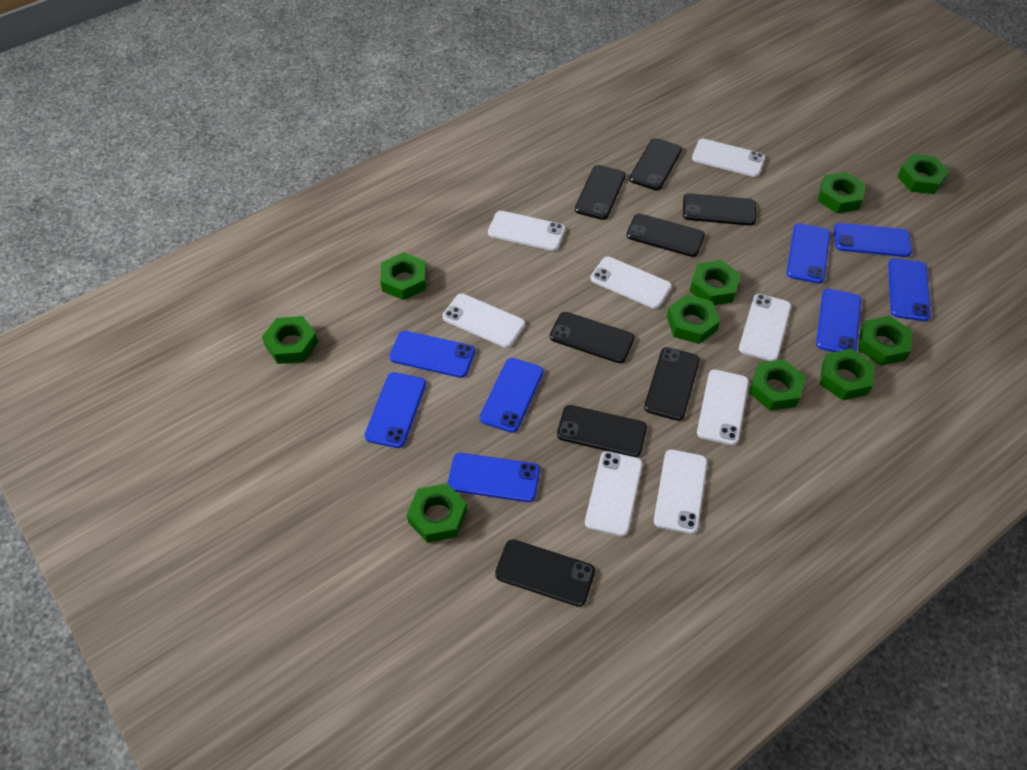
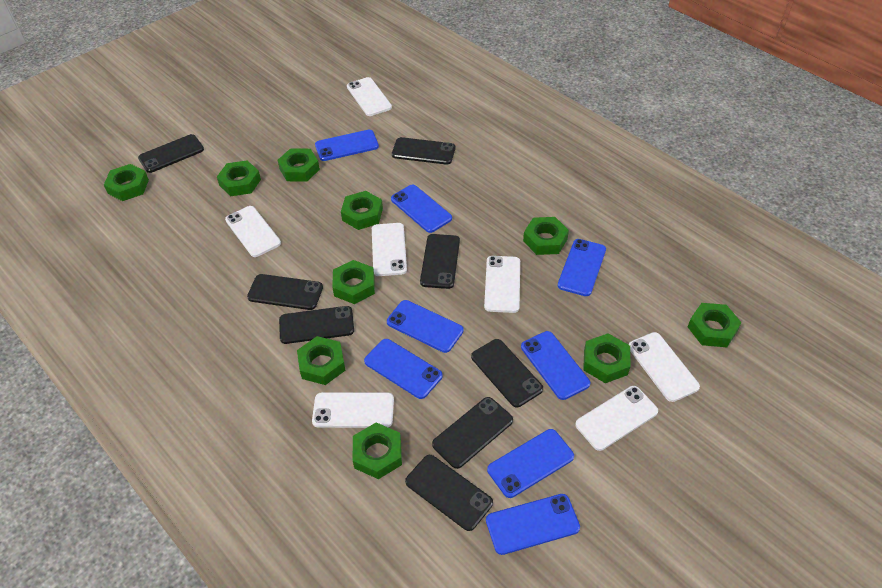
white phone: [442,293,525,348] [488,211,566,251] [585,451,643,536] [591,257,672,309] [654,449,707,534] [692,139,765,177] [697,370,749,445] [739,294,791,361] = 8 -> [225,206,281,257] [312,392,394,428] [347,77,392,116] [372,223,407,276] [484,256,520,313] [575,386,658,451] [628,332,700,402] = 7

